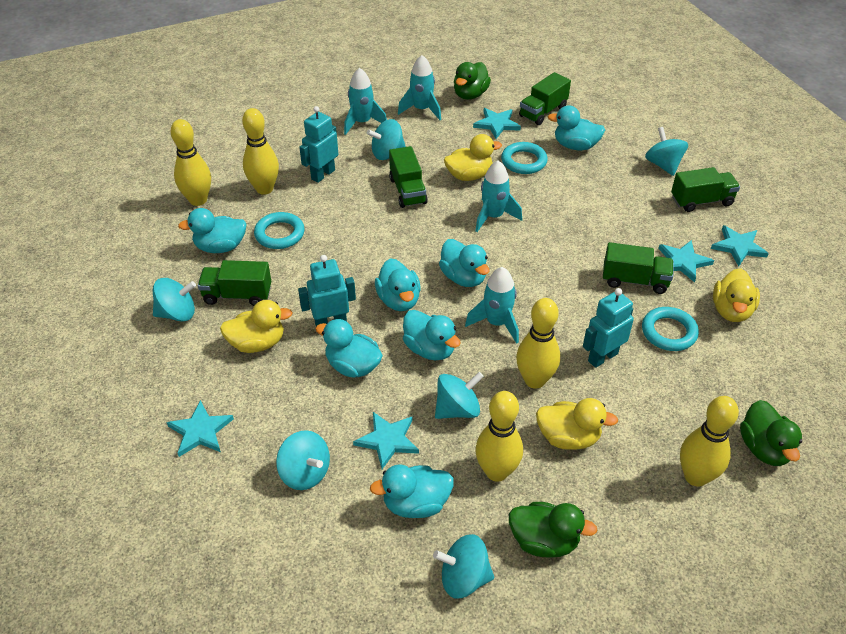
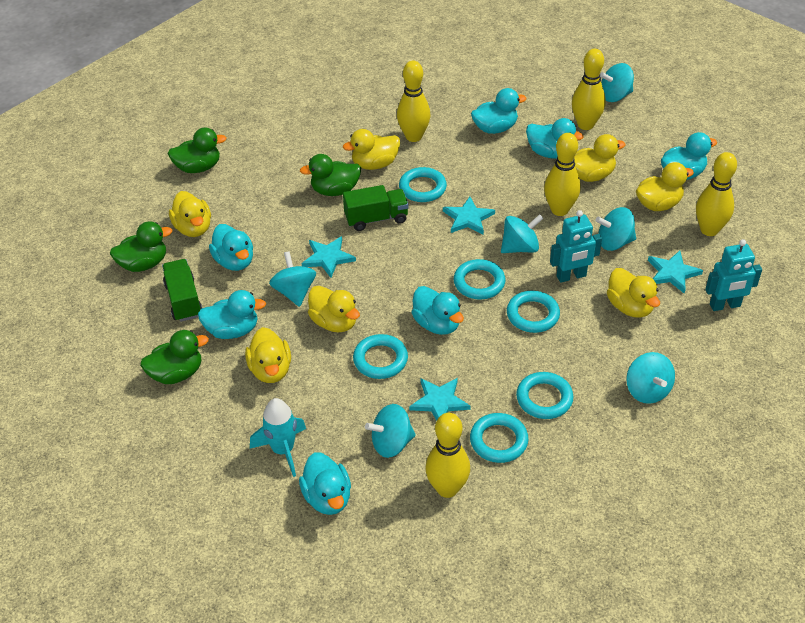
green duck: [454,62,491,100] [509,502,598,558] [740,400,802,466] = 3 -> [110,221,172,272] [140,330,209,384] [168,128,226,173] [300,154,361,196] = 4
green truck: [198,260,271,306] [389,146,428,208] [519,72,571,125] [603,242,674,294] [671,167,740,212] = 5 -> [162,259,202,322] [343,185,409,231] = 2
turquoise ring: [254,212,305,249] [501,142,548,174] [642,307,699,351] = 3 -> [353,334,408,379] [399,167,447,202] [454,259,505,300] [470,413,529,463] [507,291,560,333] [516,372,574,419] = 6
turquoise robot: [298,255,356,326] [299,106,338,183] [583,288,634,368] = 3 -> [550,210,602,283] [705,239,762,311] = 2
turquoise rocket: [344,67,387,135] [398,55,441,120] [465,267,519,344] [475,160,522,232] = 4 -> [250,398,306,477] = 1
turquoise star: [166,400,234,457] [353,412,419,469] [473,108,521,139] [658,240,714,282] [711,225,769,266] = 5 -> [302,236,356,278] [409,378,471,421] [443,197,495,235] [648,251,703,294] = 4
yellow duck: [220,300,293,353] [444,134,502,181] [536,398,618,450] [713,268,760,322] = 4 -> [169,191,211,237] [245,327,291,383] [308,286,360,333] [343,129,400,170] [574,134,626,182] [607,268,660,318] [636,162,694,211] = 7

